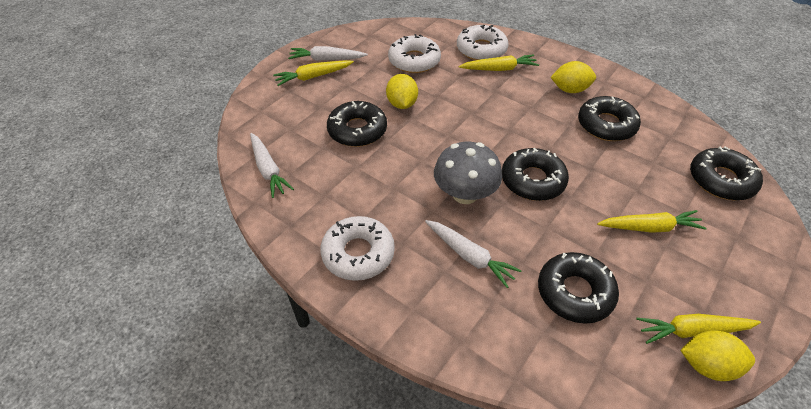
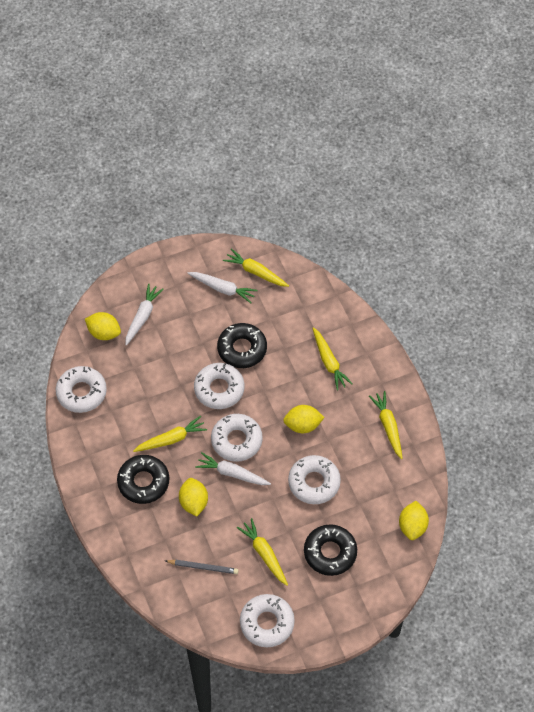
black donut: [327,101,387,147] [502,148,569,201] [538,252,619,324] [578,96,641,141] [690,147,763,200] = 5 -> [117,455,169,504] [217,323,267,368] [304,524,357,576] = 3
grey mushroom: [434,142,502,204] = 1 -> none = 0
grey pencil: none = 0 -> [166,560,239,574] = 1
white donut: [320,216,395,281] [388,34,441,73] [457,25,509,60] = 3 -> [56,366,107,413] [194,363,245,409] [211,414,263,462] [240,594,295,647] [288,455,341,504] = 5
yellow carrot: [273,60,354,86] [459,54,539,71] [597,210,707,233] [636,314,761,344] = 4 -> [133,416,207,452] [223,249,289,287] [237,518,288,586] [313,327,353,390] [369,391,403,459] = 5
yellow lemon: [386,74,418,109] [551,61,596,93] [680,330,755,381] = 3 -> [85,312,121,340] [179,478,208,517] [283,405,325,433] [399,501,429,540] = 4

